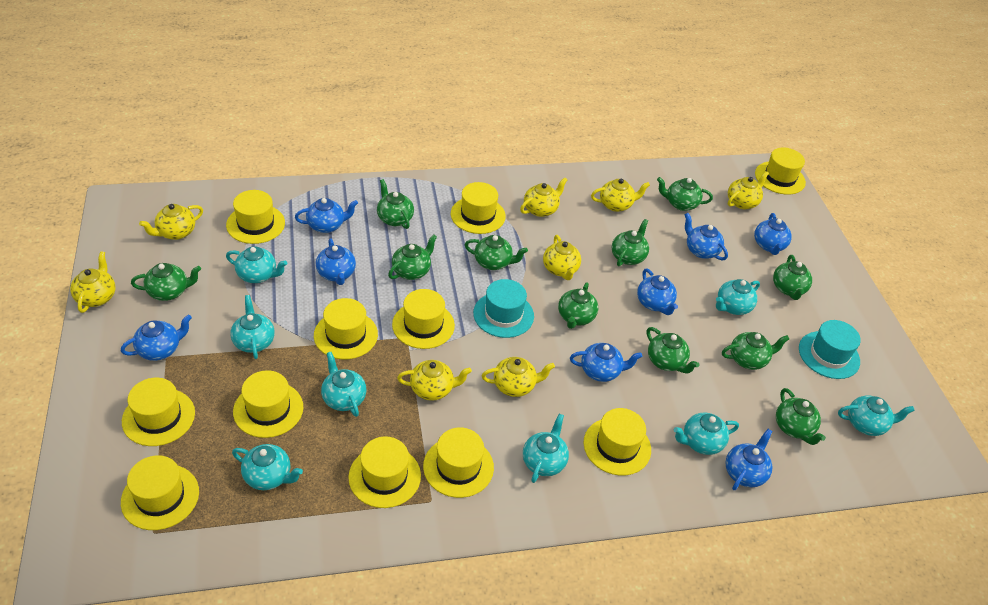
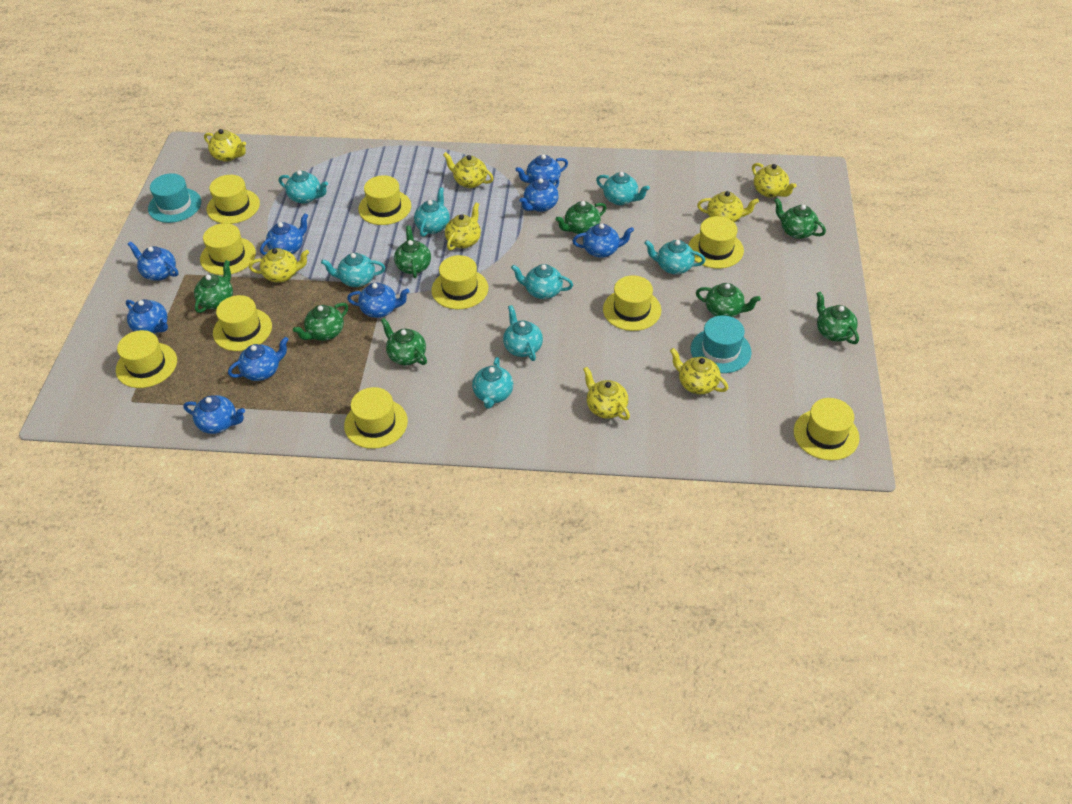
blue teapot: [121,315,192,361] [295,198,358,233] [316,238,356,285] [570,343,642,382] [637,268,678,315] [684,213,728,261] [725,429,772,490] [754,213,792,255] = 8 -> [126,299,168,334] [128,241,178,281] [183,395,245,434] [228,337,289,381] [260,213,308,255] [347,283,410,318] [515,154,568,184] [519,177,559,212] [573,224,634,258] = 9
green teapot: [131,263,201,301] [377,179,414,229] [388,234,437,280] [465,235,528,270] [558,282,598,329] [612,219,649,266] [646,327,699,374] [657,177,713,211] [722,332,789,370] [773,255,812,300] [776,388,826,445] = 11 -> [194,260,233,313] [293,303,348,341] [381,318,427,365] [394,226,431,278] [555,201,606,234] [696,283,761,317] [774,198,826,239] [816,291,859,344] = 8
yellow hat: [121,455,199,530] [122,378,195,446] [226,190,285,244] [233,370,303,438] [314,298,378,359] [348,436,421,508] [392,289,455,349] [423,427,494,498] [451,182,506,234] [584,408,651,476] [755,147,806,195] = 11 -> [116,330,177,388] [200,223,256,275] [207,175,260,224] [213,295,272,351] [344,387,408,449] [358,175,411,225] [431,255,488,309] [603,275,661,331] [689,216,744,269] [794,398,860,460] = 10

